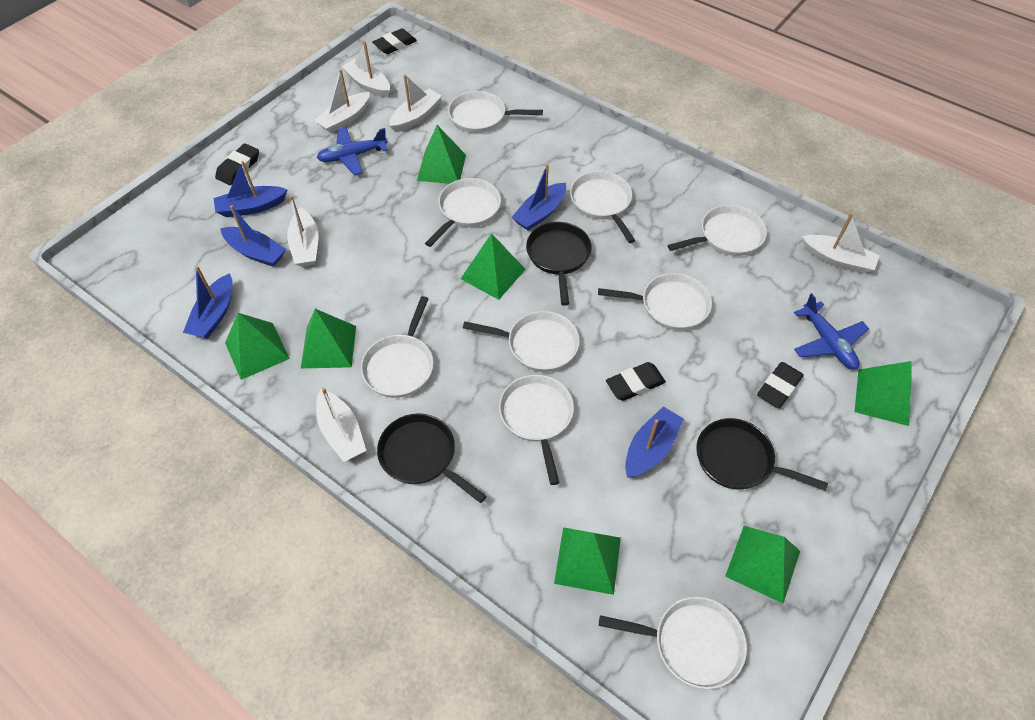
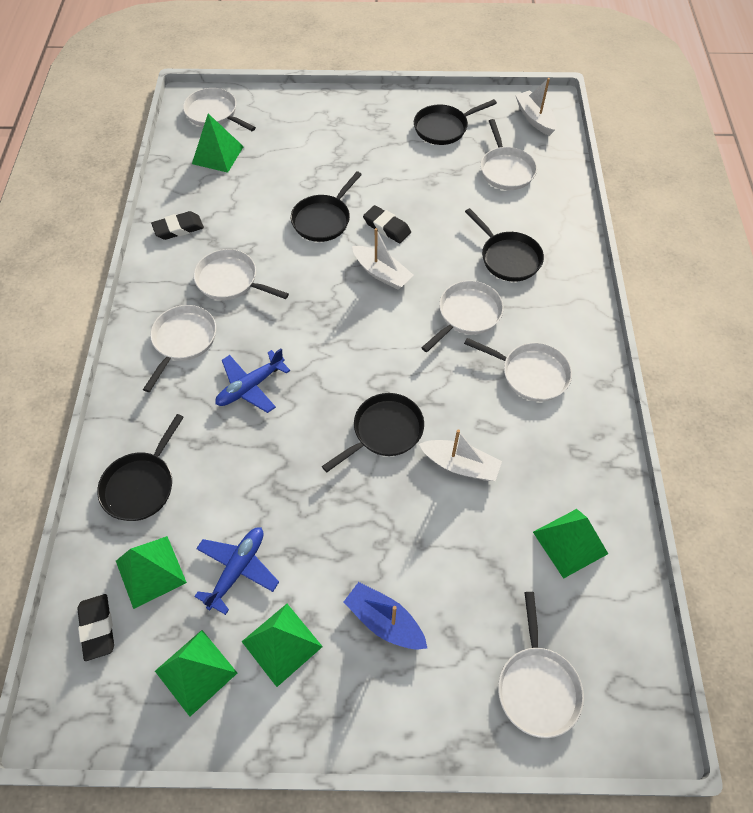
black eraser: [215,143,259,185] [372,28,417,54] [606,362,666,401] [757,362,804,408] = 4 -> [77,594,114,661] [151,211,204,240] [363,205,411,243] = 3
black pan: [377,413,486,503] [526,222,592,306] [696,418,828,491] = 3 -> [97,414,184,521] [291,171,362,242] [322,393,424,472] [414,99,497,145] [465,208,544,282] = 5
blue boat: [183,266,233,338] [213,161,287,217] [220,205,286,267] [511,164,566,231] [625,406,684,478] = 5 -> [344,582,427,649] = 1
green pyramid: [225,313,290,380] [301,309,356,368] [417,125,466,184] [461,233,526,300] [554,527,621,595] [725,526,800,603] [855,361,911,426] = 7 -> [116,536,187,609] [155,630,237,717] [192,114,244,173] [242,604,323,687] [533,509,608,579] = 5
white boat: [287,196,318,267] [314,69,370,134] [316,388,366,462] [341,41,390,97] [389,74,442,132] [802,213,880,274] = 6 -> [352,228,413,290] [419,429,502,481] [515,78,557,136] = 3
white pan: [361,296,433,398] [425,178,501,247] [448,91,543,133] [463,311,580,372] [499,375,574,485] [570,171,636,243] [598,273,712,330] [599,597,747,689] [668,205,767,256] = 9 -> [143,305,216,392] [183,88,256,131] [194,249,289,300] [421,281,504,352] [464,338,572,402] [480,119,537,190] [498,592,584,738] = 7

